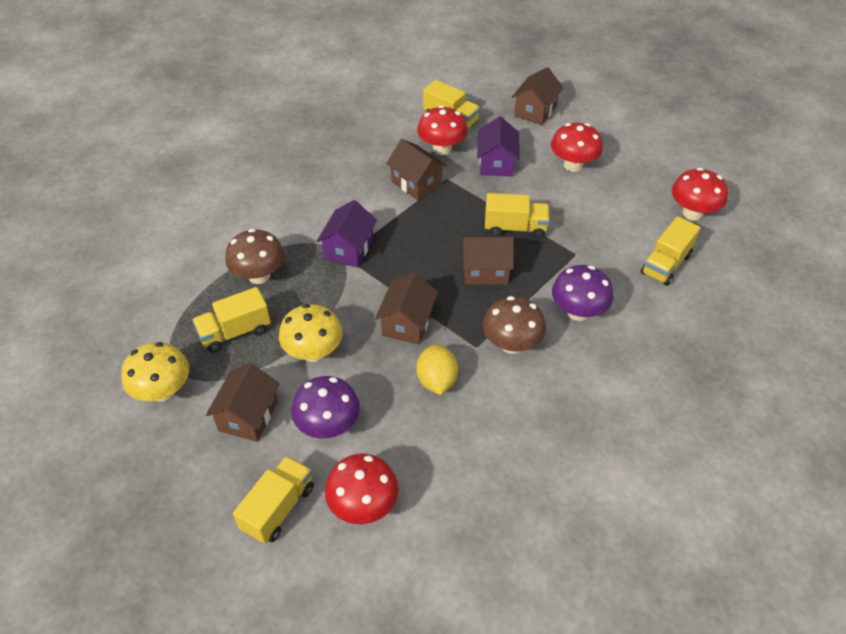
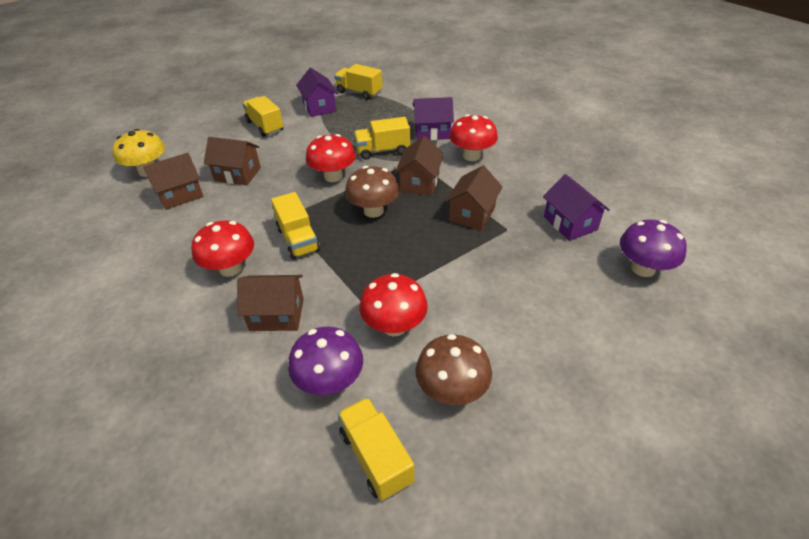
purple house: [317,200,377,268] [477,116,520,177] = 2 -> [296,68,338,117] [413,97,454,140] [543,174,610,241] = 3
yellow lemon: [416,344,458,395] = 1 -> none = 0
yellow mushroom: [121,342,189,402] [279,304,343,362] = 2 -> [112,129,165,177] = 1

